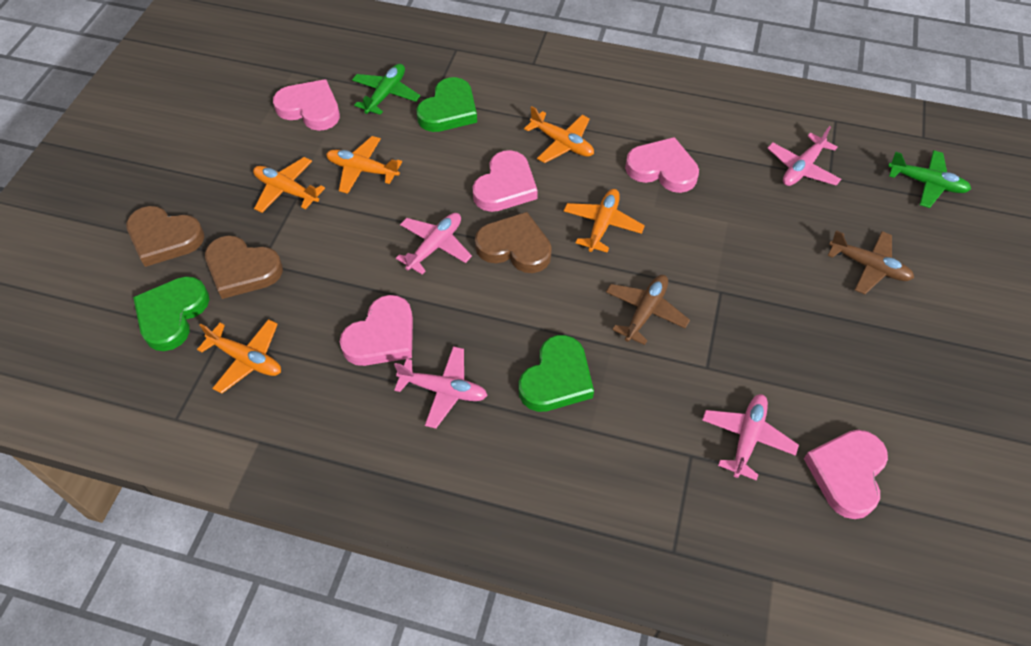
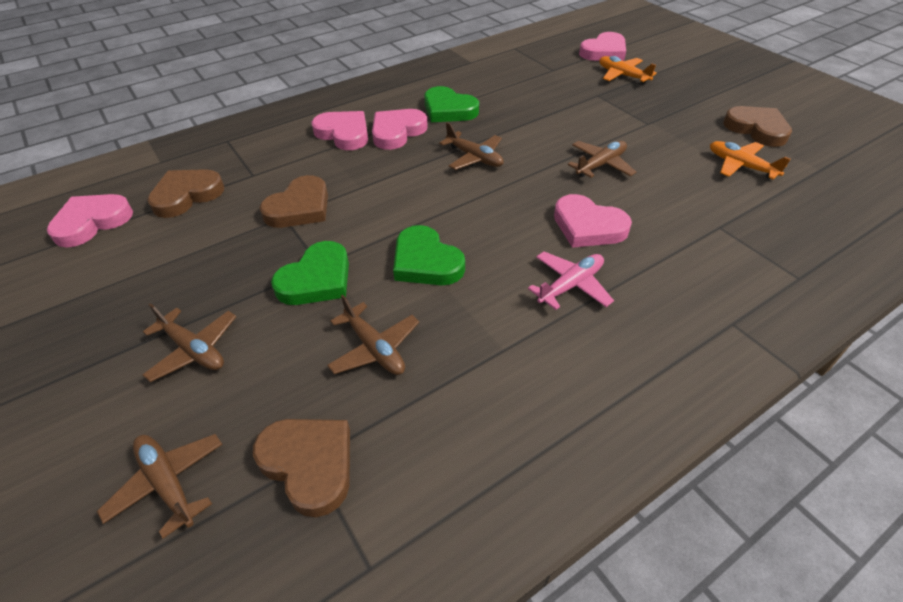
brown heart: [126,206,204,267] [205,235,283,299] [475,212,552,273] = 3 -> [147,169,224,218] [253,419,350,517] [260,175,328,228] [723,106,792,147] = 4
brown plane: [606,275,690,345] [827,230,914,294] = 2 -> [97,434,222,539] [143,303,236,382] [327,295,419,375] [439,122,504,170] [568,141,636,178] = 5
green plane: [352,64,420,115] [888,150,971,208] = 2 -> none = 0
orange plane: [197,319,281,394] [253,157,325,213] [326,136,402,194] [524,106,594,163] [564,189,645,253] = 5 -> [599,56,657,84] [710,141,791,179] = 2
pink plane: [394,346,488,429] [396,213,472,274] [702,394,799,480] [767,126,841,186] = 4 -> [528,252,614,310] = 1

